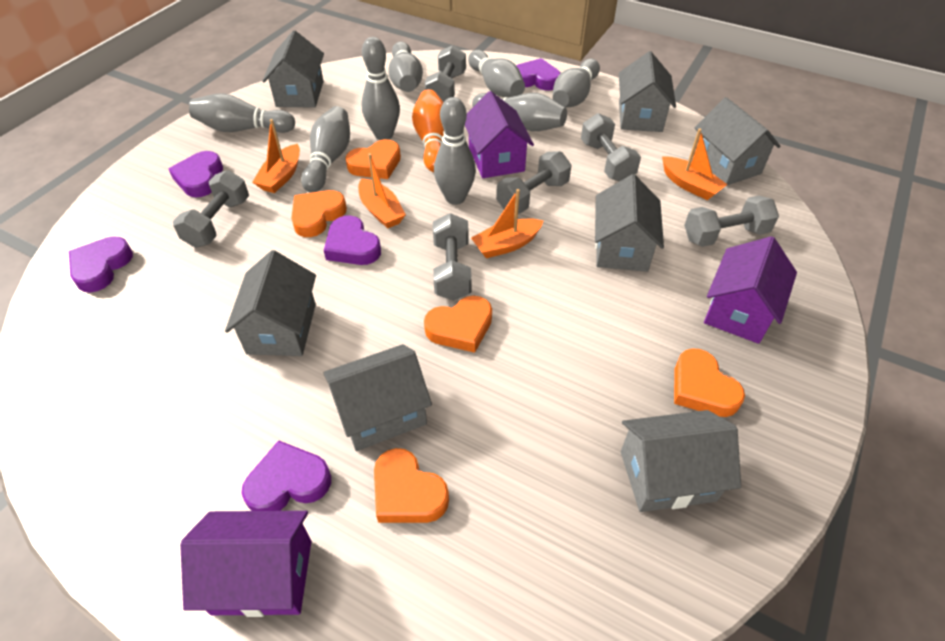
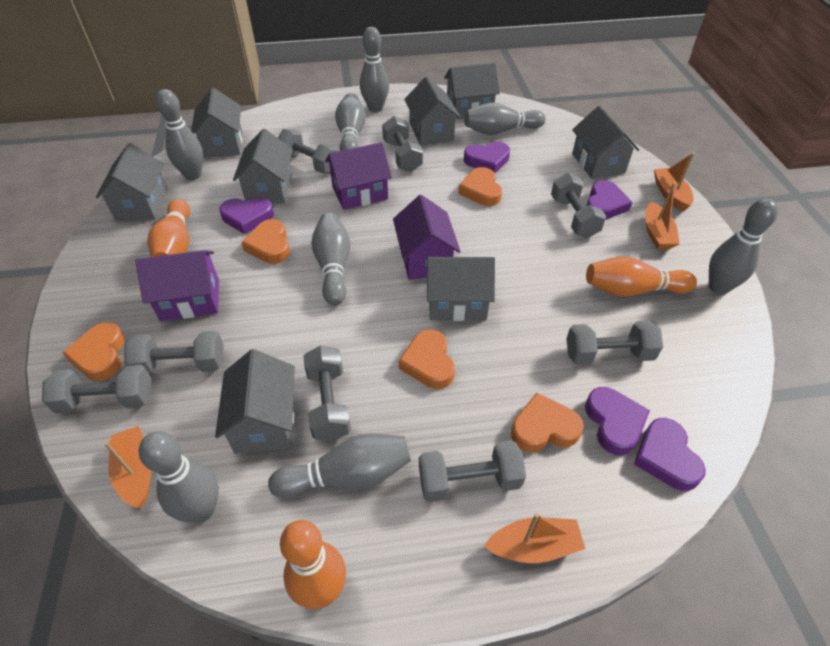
grey dumbbell: [173,170,249,248] [425,45,466,102] [433,213,472,301] [496,151,572,213] [581,113,641,181] [684,196,779,247] = 6 -> [42,365,151,414] [124,331,224,374] [278,129,338,173] [303,345,351,441] [382,116,423,172] [419,441,526,502] [551,173,606,238] [566,320,663,365] = 8
grey house: [225,250,316,356] [263,30,324,108] [323,344,432,451] [595,174,664,272] [619,51,676,132] [621,410,741,512] [693,97,781,186] = 7 -> [96,143,167,220] [191,88,242,158] [215,349,295,453] [233,129,293,203] [404,77,461,146] [426,257,495,321] [444,63,500,119] [572,106,639,179] = 8
orange bowling pin: [412,89,444,172] = 1 -> [147,199,190,257] [280,520,346,609] [586,256,697,297] = 3

